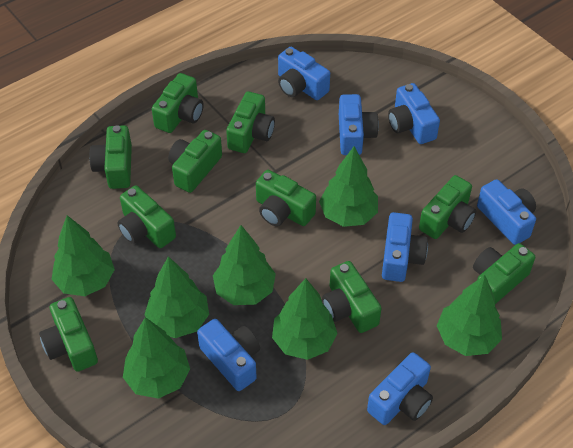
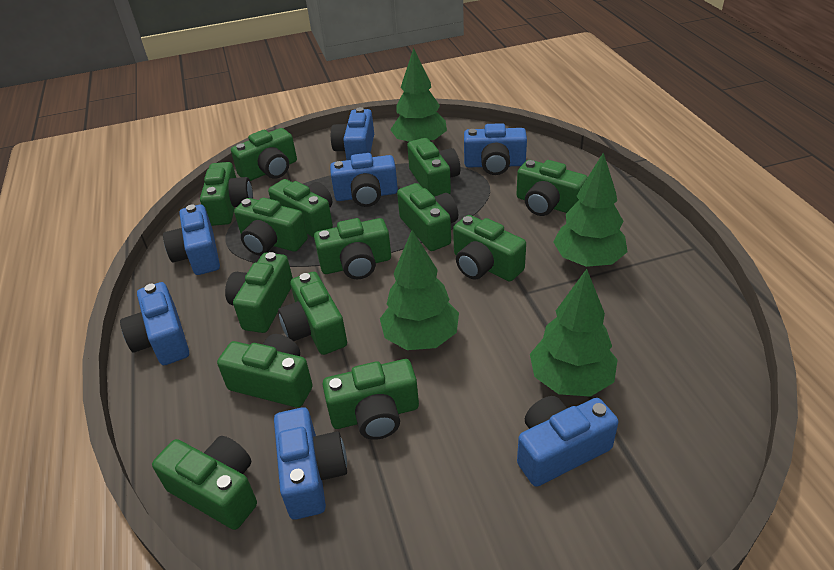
green camera: [39,297,98,372] [89,125,132,189] [117,185,176,248] [152,73,204,133] [168,130,222,193] [226,91,275,153] [256,170,316,226] [322,261,382,333] [419,175,476,239] [473,243,535,304] = 10 -> [152,436,257,530] [200,162,253,226] [217,334,313,408] [225,252,293,333] [231,128,297,181] [234,197,308,256] [268,179,333,237] [278,272,347,355] [314,218,391,279] [322,359,419,440] [397,183,458,251] [407,138,460,197] [453,215,526,281] [517,160,588,216] = 14
green tree: [52,215,115,296] [123,317,190,399] [144,256,209,338] [213,225,276,305] [272,278,337,360] [319,146,378,227] [437,275,502,356] = 7 -> [380,230,459,350] [390,48,447,142] [530,269,618,397] [553,152,628,267] = 4

